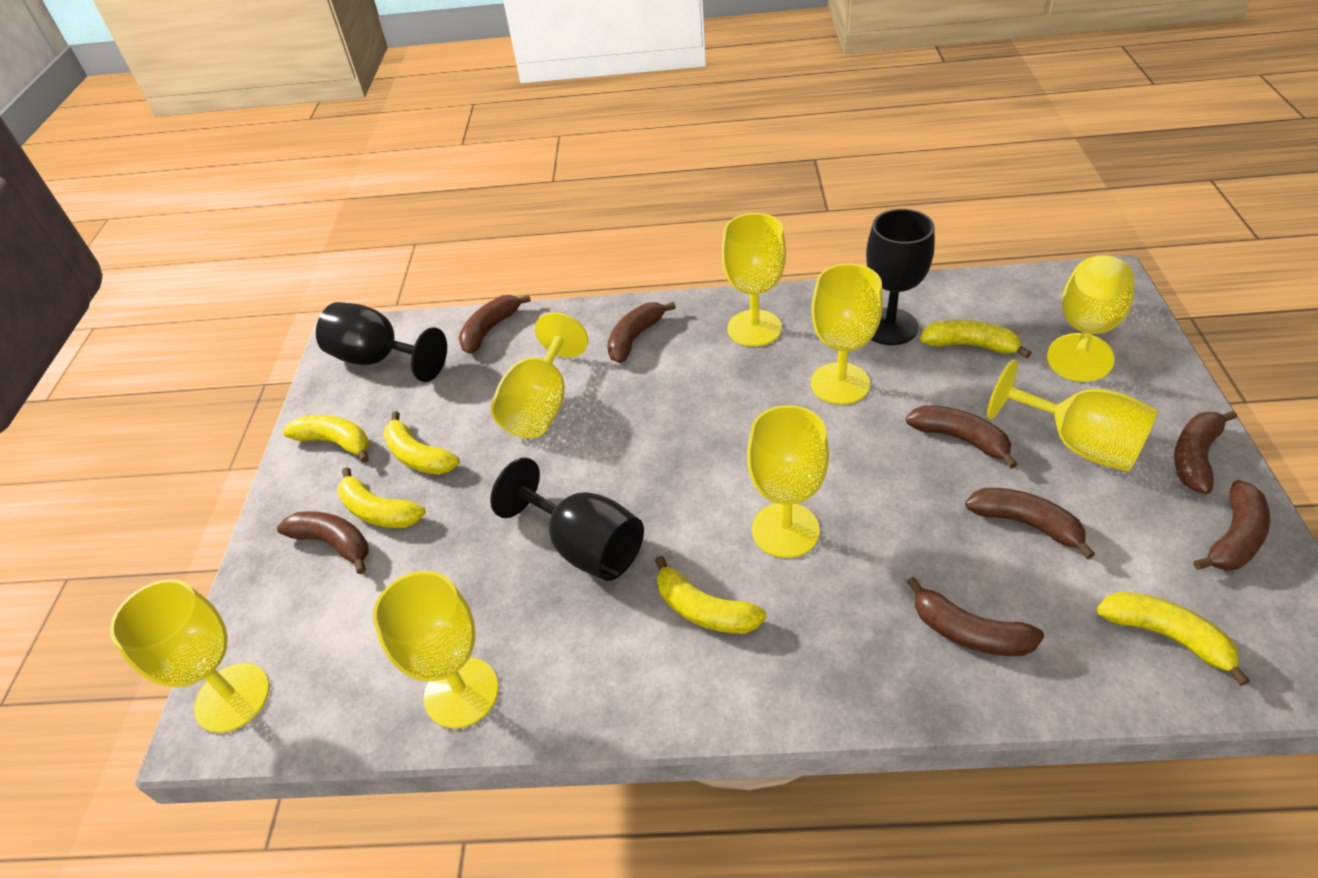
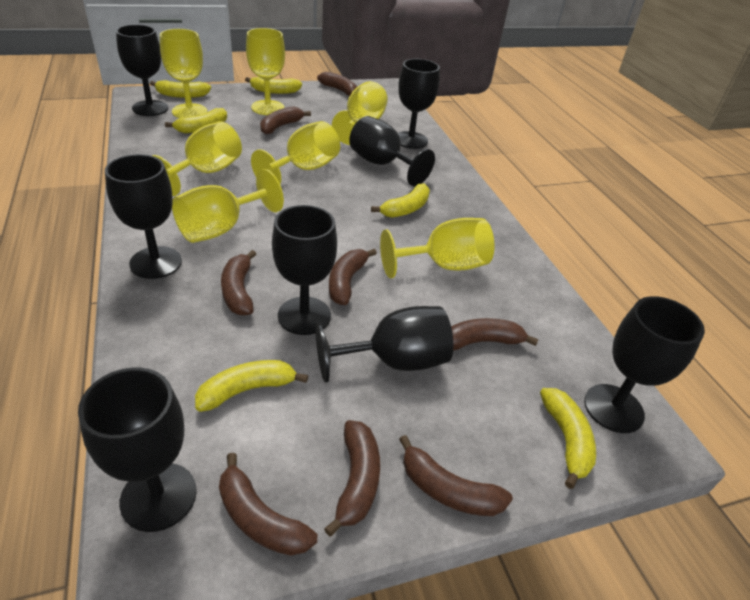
black goblet: [316,302,447,382] [490,457,644,581] [866,209,935,345] = 3 -> [78,368,197,532] [105,154,182,279] [116,25,168,116] [272,205,337,335] [315,306,453,383] [349,116,435,186] [398,59,440,149] [584,296,705,433] = 8
yellow goblet: [110,579,269,733] [373,571,499,728] [491,312,588,438] [722,213,786,347] [747,405,829,558] [811,263,883,405] [987,360,1158,472] [1047,255,1134,382] = 8 -> [152,121,242,196] [160,29,208,118] [172,169,284,243] [246,28,285,115] [251,121,340,184] [332,81,388,145] [380,218,494,278] = 7

